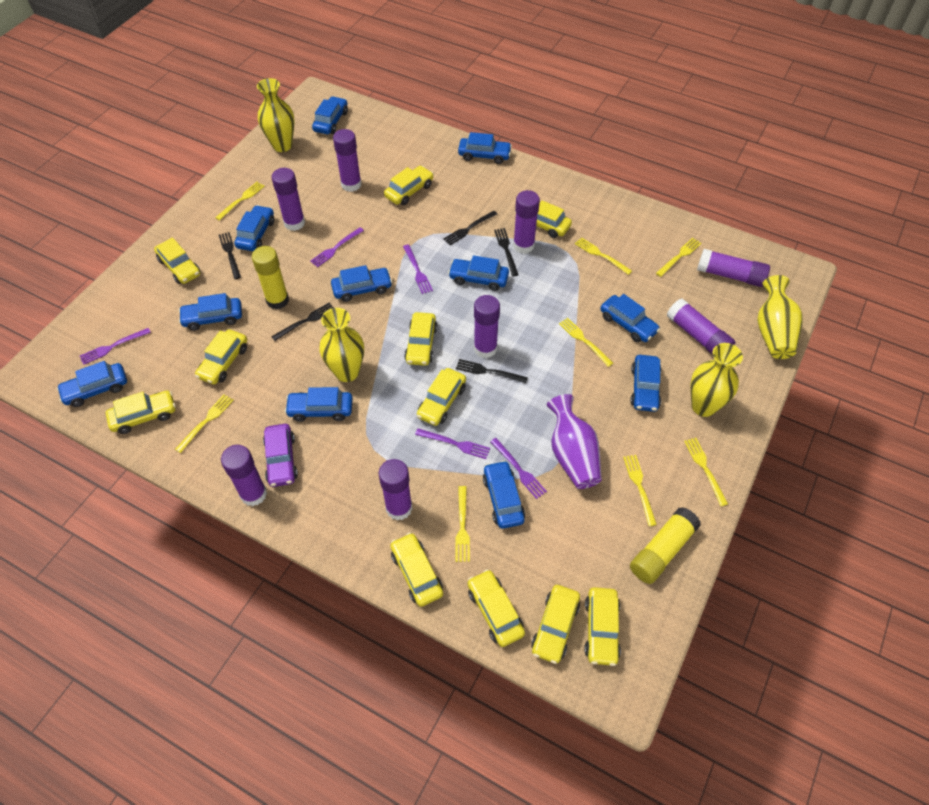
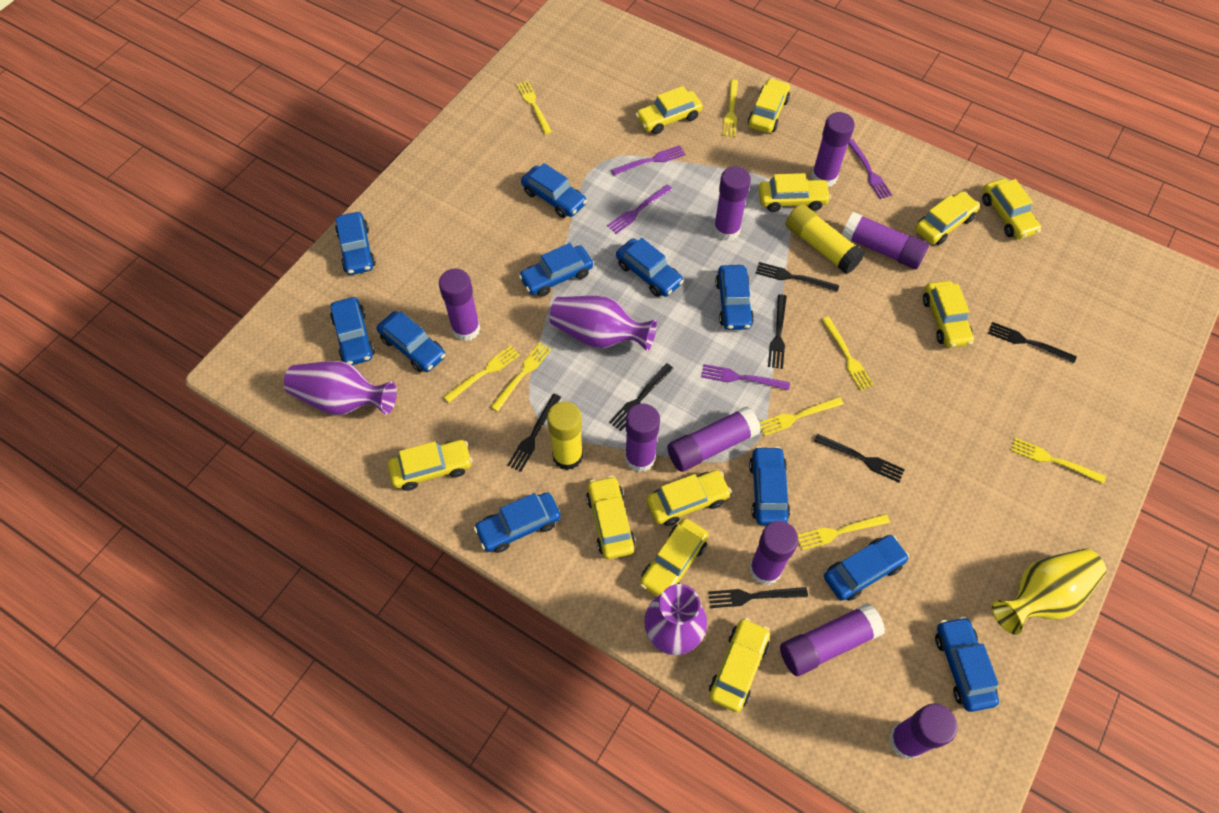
black fork: [219,232,241,279] [271,303,334,341] [443,211,497,245] [456,359,528,383] [494,228,518,276] = 5 -> [507,394,561,472] [609,363,674,431] [708,587,808,608] [756,262,839,292] [768,294,787,369] [814,434,905,482] [988,322,1077,363] = 7
purple car: [263,424,298,487] = 1 -> none = 0
purple fork: [80,328,151,365] [310,227,364,267] [403,244,433,294] [415,428,490,459] [490,438,547,499] = 5 -> [607,184,672,234] [611,145,686,175] [701,364,790,390] [848,139,892,199] = 4
purple glue stick: [221,445,267,506] [272,168,305,231] [333,129,361,192] [379,459,412,520] [474,295,500,358] [513,190,540,254] [667,298,735,355] [697,249,770,287] = 8 -> [439,269,480,341] [625,404,660,472] [667,406,761,472] [714,166,751,241] [749,521,798,585] [780,603,885,676] [811,112,855,186] [842,212,929,269] [889,704,958,759] = 9
purple vase: [547,394,602,489] = 1 -> [284,361,397,415] [549,296,657,351] [644,584,707,655] = 3
yellow vase: [257,78,295,152] [319,308,364,382] [690,343,743,417] [757,275,803,359] = 4 -> [992,549,1106,635] = 1

